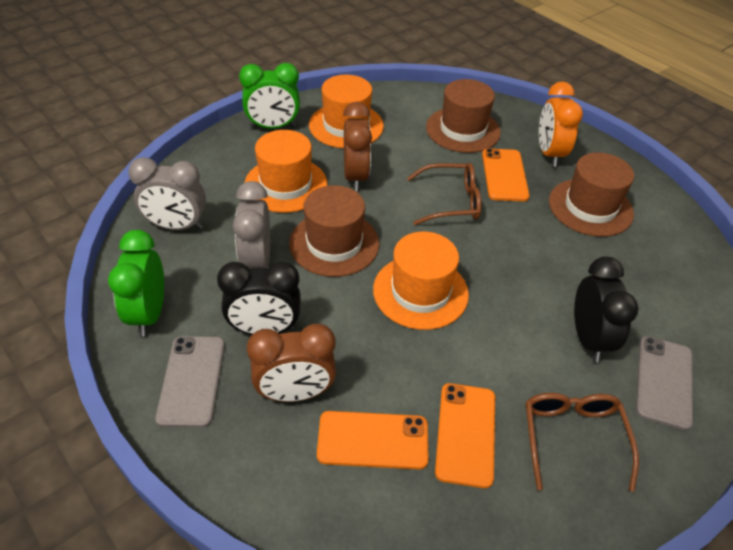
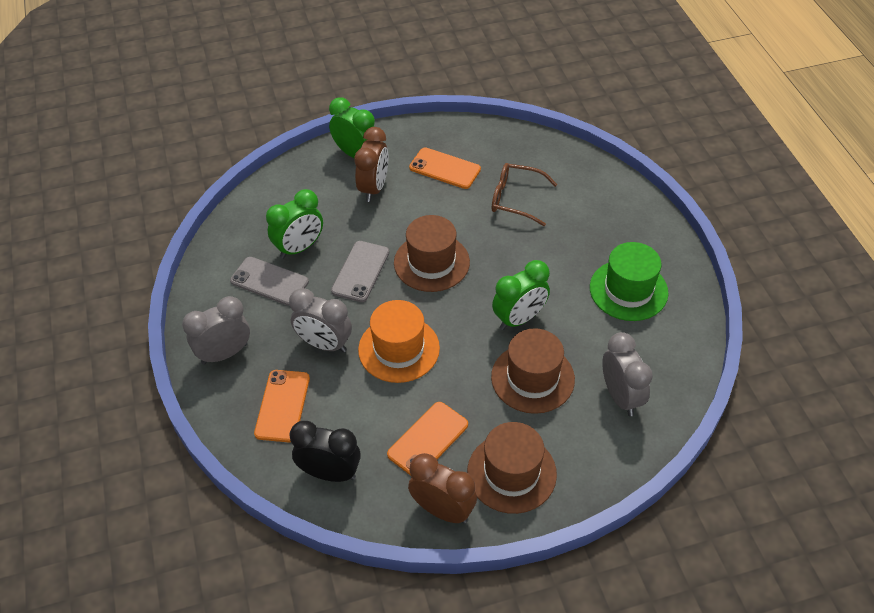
black clock: [217,261,301,334] [574,256,639,362] = 2 -> [289,421,361,482] = 1
brown glasses: [407,163,481,225] [526,393,639,492] = 2 -> [492,163,558,226] = 1
green clock: [108,230,164,337] [239,63,300,129] = 2 -> [266,189,323,259] [329,97,375,158] [492,260,550,330] = 3
green hat: none = 0 -> [590,242,668,321] = 1
grey clock: [128,157,206,230] [233,181,270,269] = 2 -> [182,296,250,365] [289,288,352,353] [602,332,653,416] = 3
orange clock: [539,81,583,167] = 1 -> none = 0
orange hat: [244,130,327,213] [309,75,384,148] [373,232,469,330] = 3 -> [358,300,440,383] = 1

